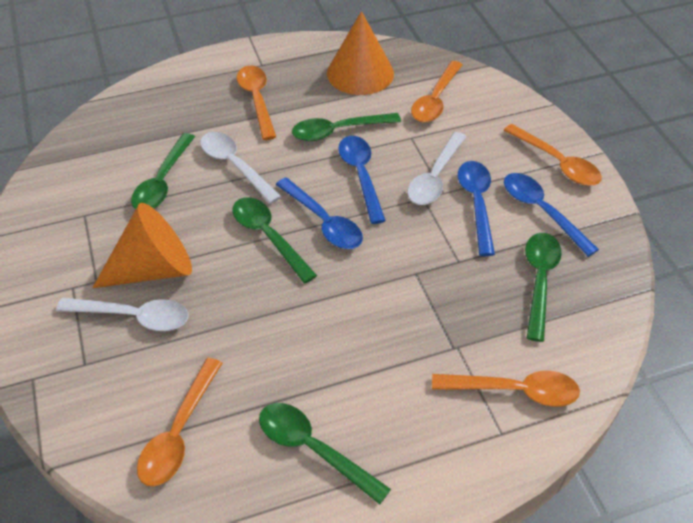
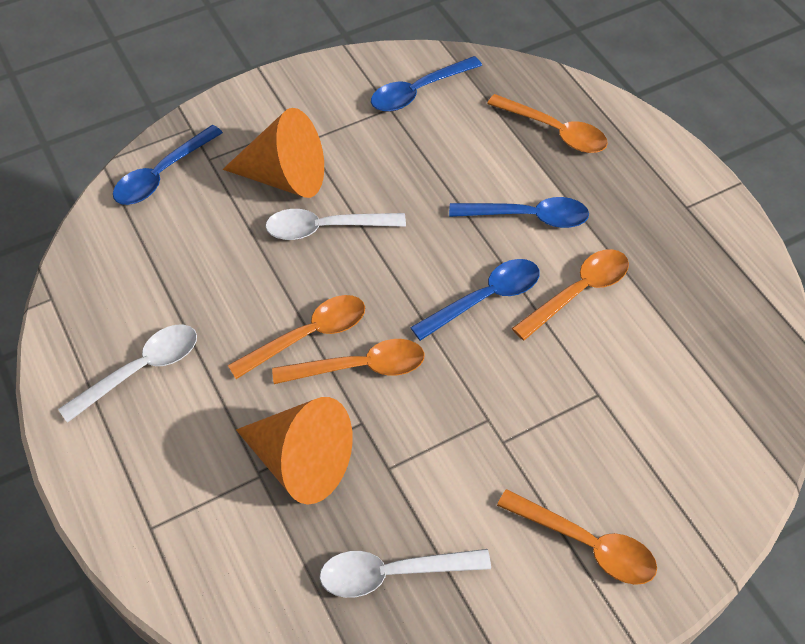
green spoon: [131,133,195,209] [232,197,317,283] [259,403,391,504] [292,113,401,141] [525,233,562,342] = 5 -> none = 0

